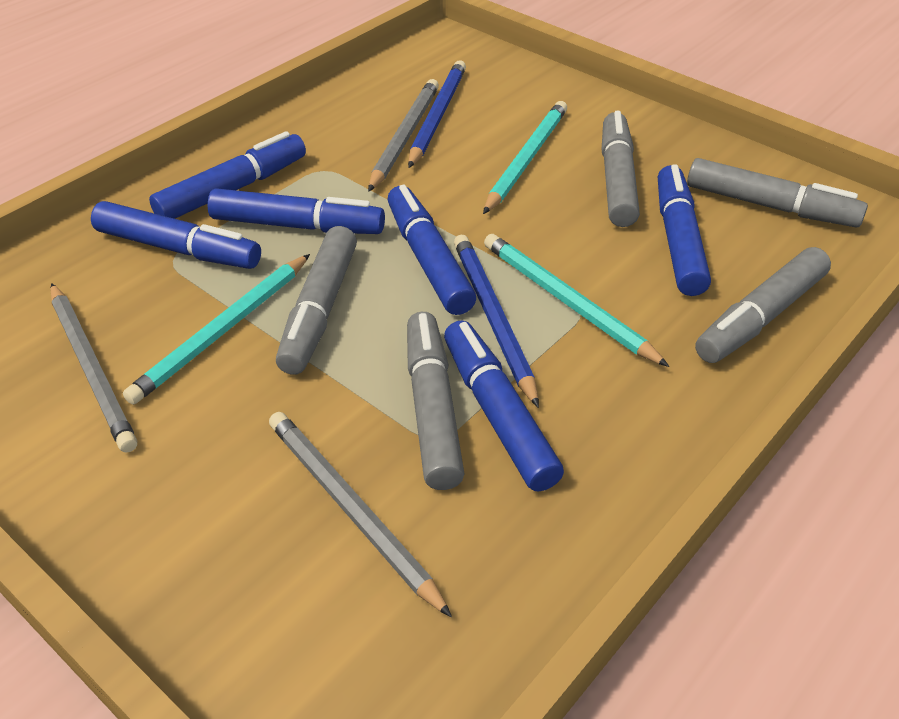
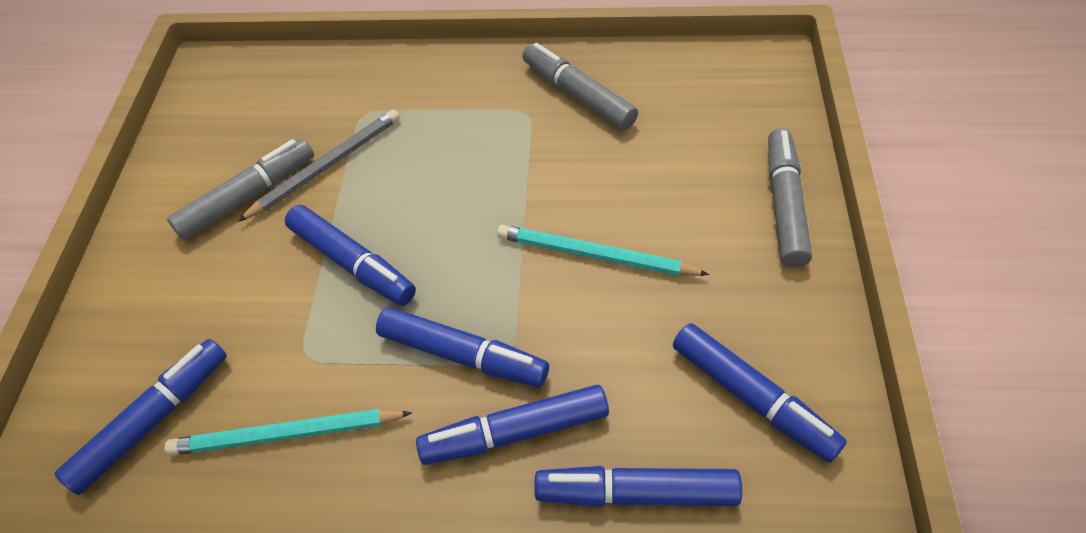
blue pencil: [408,60,466,168] [454,235,539,408] = 2 -> none = 0
grey marker: [276,226,357,375] [407,312,464,490] [602,111,640,227] [687,158,868,228] [695,247,831,363] = 5 -> [167,139,314,240] [522,43,638,130] [768,128,812,267] = 3
grey pencil: [50,283,137,453] [269,412,452,618] [368,79,439,192] = 3 -> [238,109,400,222] = 1
turquoise pencil: [123,254,310,405] [483,101,567,214] [484,234,669,367] = 3 -> [165,409,412,456] [497,225,709,276] = 2

